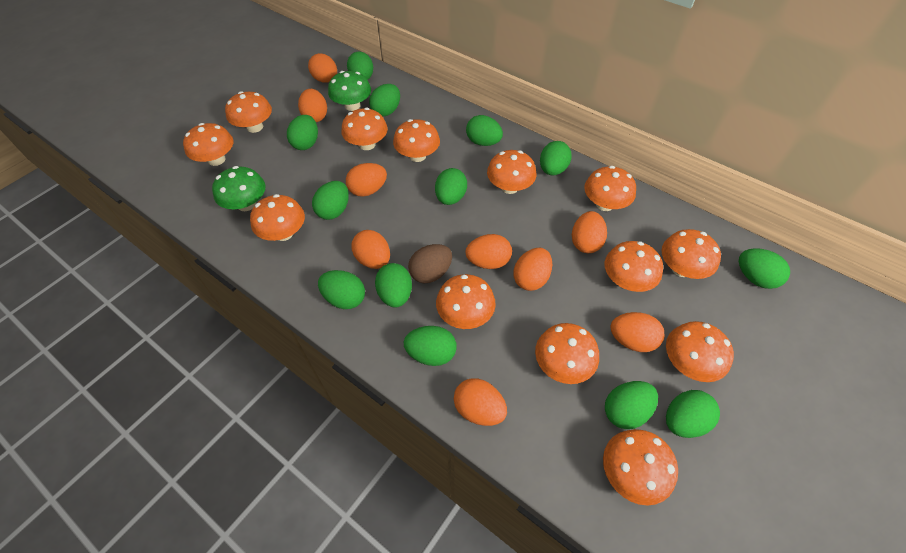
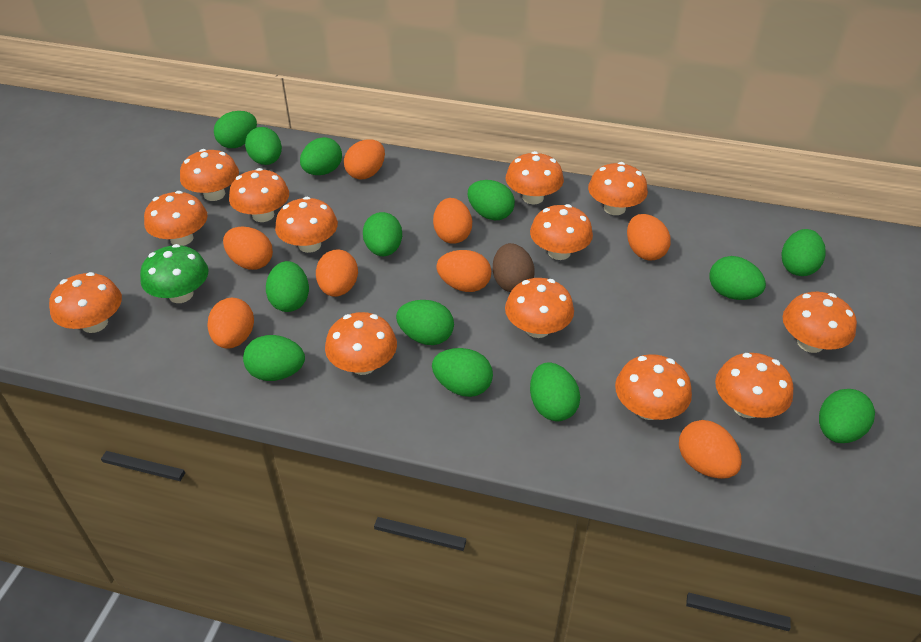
green mushroom: [212,166,266,211] [328,71,371,111] = 2 -> [140,244,209,303] = 1
orange egg: [298,89,327,122] [308,53,337,83] [346,163,387,197] [352,230,390,269] [454,378,507,426] [466,234,512,269] [513,248,552,291] [572,211,607,253] [610,312,665,352] = 9 -> [207,298,254,349] [223,226,273,270] [316,249,358,297] [344,139,385,180] [433,198,472,243] [436,250,491,292] [627,214,671,260] [679,420,742,479] = 8

